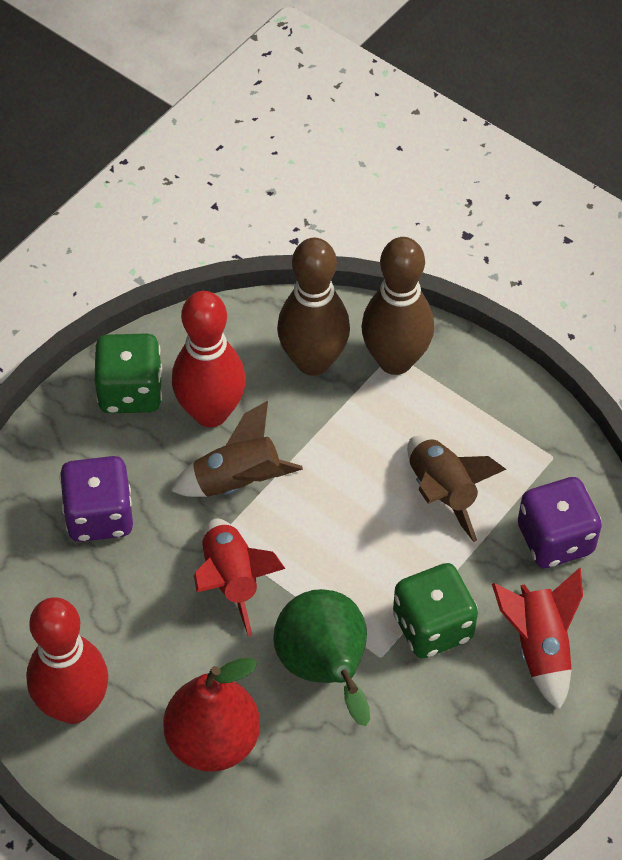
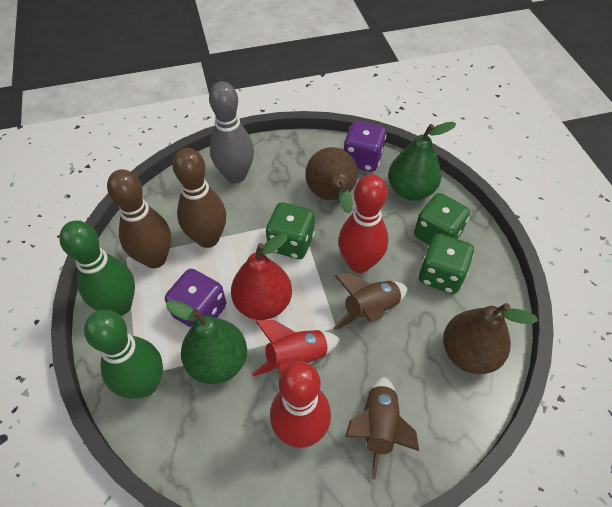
brown pear: none = 0 -> [305,147,358,213] [443,303,538,374] = 2
green bowling pin: none = 0 -> [59,221,135,316] [84,310,163,399] = 2
green dice: [94,334,162,414] [393,563,478,659] = 2 -> [266,202,315,259] [414,193,470,245] [419,233,474,294] = 3
green pear: [273,589,370,726] = 1 -> [166,300,247,384] [388,122,456,200] = 2
grey bowling pin: none = 0 -> [209,82,254,183] = 1
red rocket: [194,518,285,637] [492,568,583,710] = 2 -> [252,320,340,376] = 1

